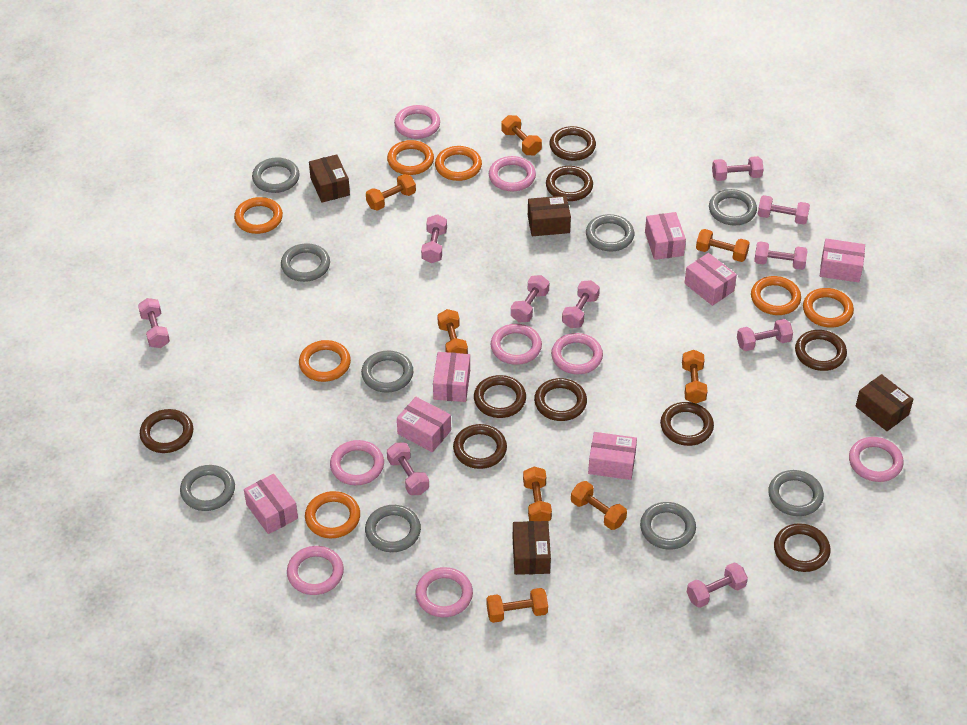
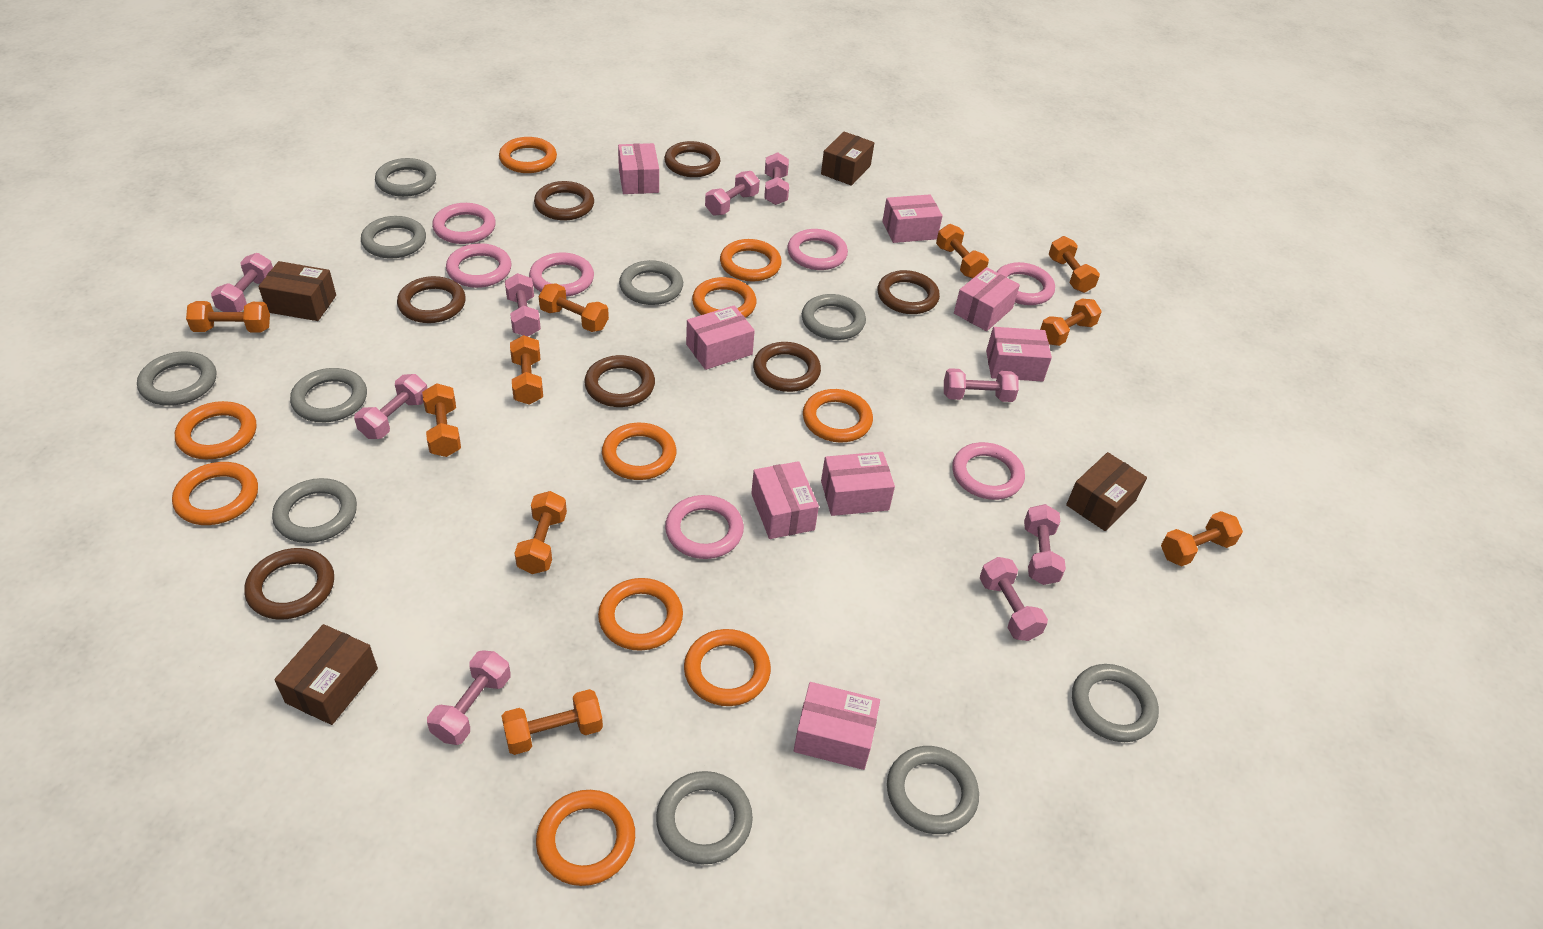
brown ring: [140,409,193,453] [453,424,507,469] [474,375,526,418] [534,378,587,421] [546,166,593,201] [550,126,596,161] [660,402,714,446] [774,523,831,572] [795,330,847,371] = 9 -> [244,548,334,620] [397,276,466,323] [534,181,594,220] [584,355,655,407] [664,141,720,177] [753,342,821,392] [877,270,940,314] = 7
grey ring: [180,465,235,511] [252,157,300,193] [281,243,330,282] [361,350,413,393] [365,505,421,552] [586,214,634,251] [640,502,696,549] [709,189,757,226] [768,470,824,516] = 9 -> [137,352,216,406] [272,478,357,543] [290,368,367,422] [361,216,426,259] [375,158,436,197] [619,260,683,305] [656,771,753,864] [802,294,866,340] [887,746,979,834] [1072,664,1159,742] = 10
orange dumbbell: [366,174,416,211] [437,309,468,354] [486,588,548,623] [501,115,542,155] [523,467,552,521] [571,481,627,530] [682,350,708,403] [696,229,750,262] = 8 -> [186,301,270,333] [422,383,461,457] [502,689,603,755] [510,335,543,404] [515,491,567,574] [539,283,609,332] [936,224,989,279] [1040,299,1102,346] [1048,236,1100,293] [1161,511,1243,566] = 10
orange ring: [234,197,283,234] [299,340,351,382] [305,491,360,538] [387,140,434,175] [435,146,482,181] [751,276,801,315] [803,288,854,328] = 7 -> [172,462,258,525] [175,401,257,459] [499,137,557,173] [536,790,635,886] [598,578,683,651] [602,423,676,480] [684,629,771,706] [692,277,756,318] [720,239,782,282] [803,389,873,442] = 10
pink box: [244,474,298,534] [397,397,451,452] [433,352,470,402] [588,432,637,480] [645,212,686,260] [684,253,737,306] [820,239,865,283] = 7 -> [618,143,659,194] [686,305,755,370] [751,461,819,539] [794,682,880,770] [821,452,895,516] [882,194,943,243] [954,267,1020,331] [986,327,1052,382] = 8
pink dumbbell: [138,298,170,348] [387,443,429,495] [421,214,447,263] [511,275,549,322] [562,280,600,328] [687,563,748,608] [712,156,764,181] [737,319,793,351] [754,241,807,270] [758,195,810,225] = 10 -> [211,253,273,312] [354,374,428,439] [427,650,511,745] [505,273,541,337] [705,171,760,215] [765,152,789,205] [944,368,1019,402] [980,557,1048,641] [1024,504,1066,585] = 9
pink ring: [287,546,344,595] [330,440,384,485] [394,105,440,139] [416,567,473,617] [489,156,536,191] [491,324,542,365] [551,333,603,374] [849,437,904,482] = 8 -> [432,203,496,244] [446,243,511,288] [529,252,594,297] [665,495,744,559] [787,229,848,270] [952,442,1025,500] [997,262,1055,305] = 7

